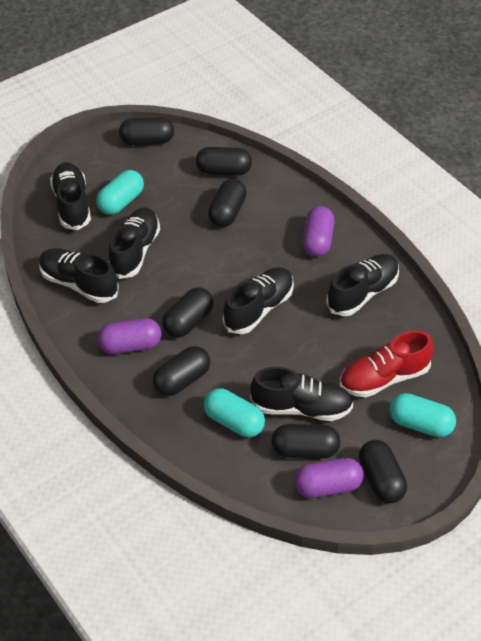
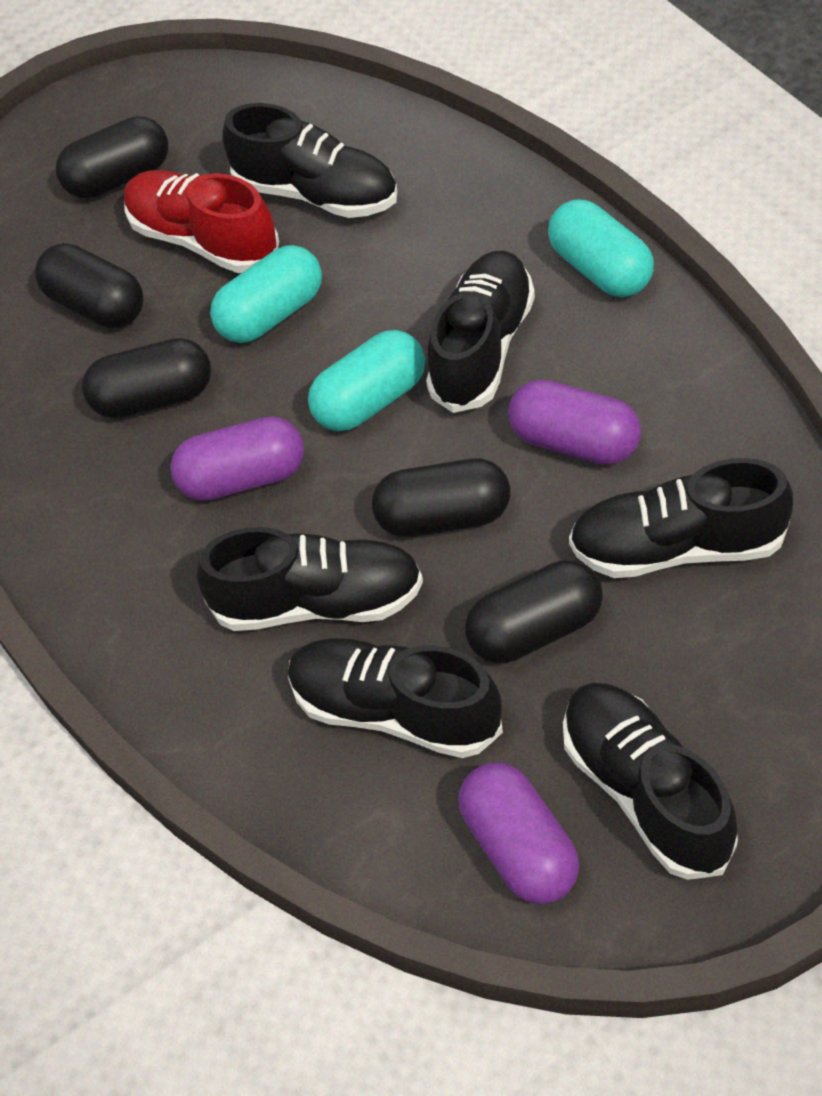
black capsule: [119,117,174,145] [153,346,210,396] [162,287,214,338] [196,147,252,176] [208,179,247,227] [271,424,340,459] [359,440,407,503] = 7 -> [35,243,144,328] [56,116,168,199] [82,338,211,419] [372,458,510,537] [465,560,603,664] = 5

